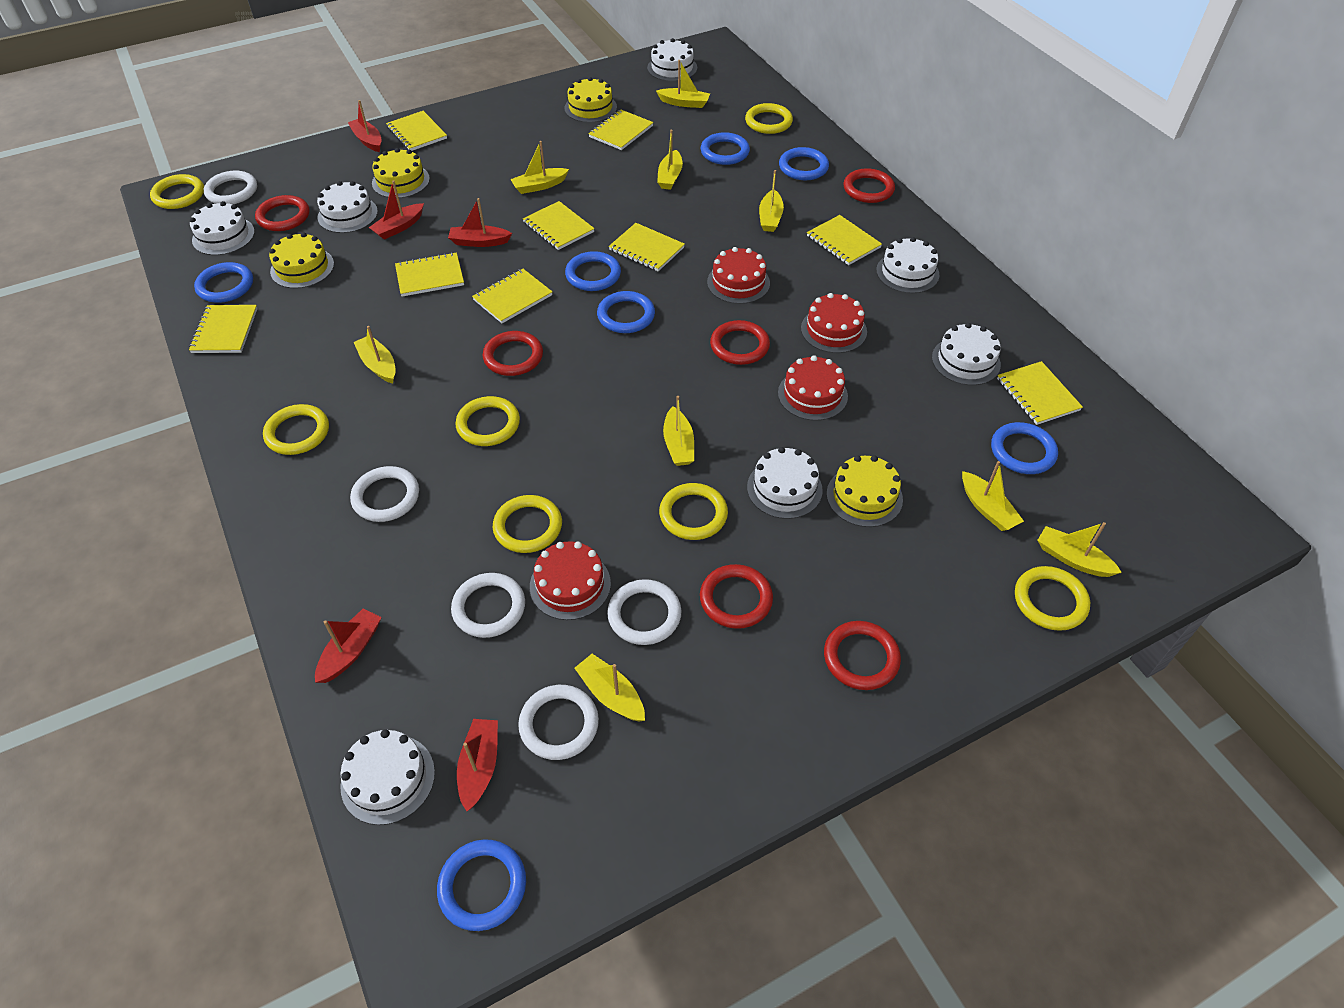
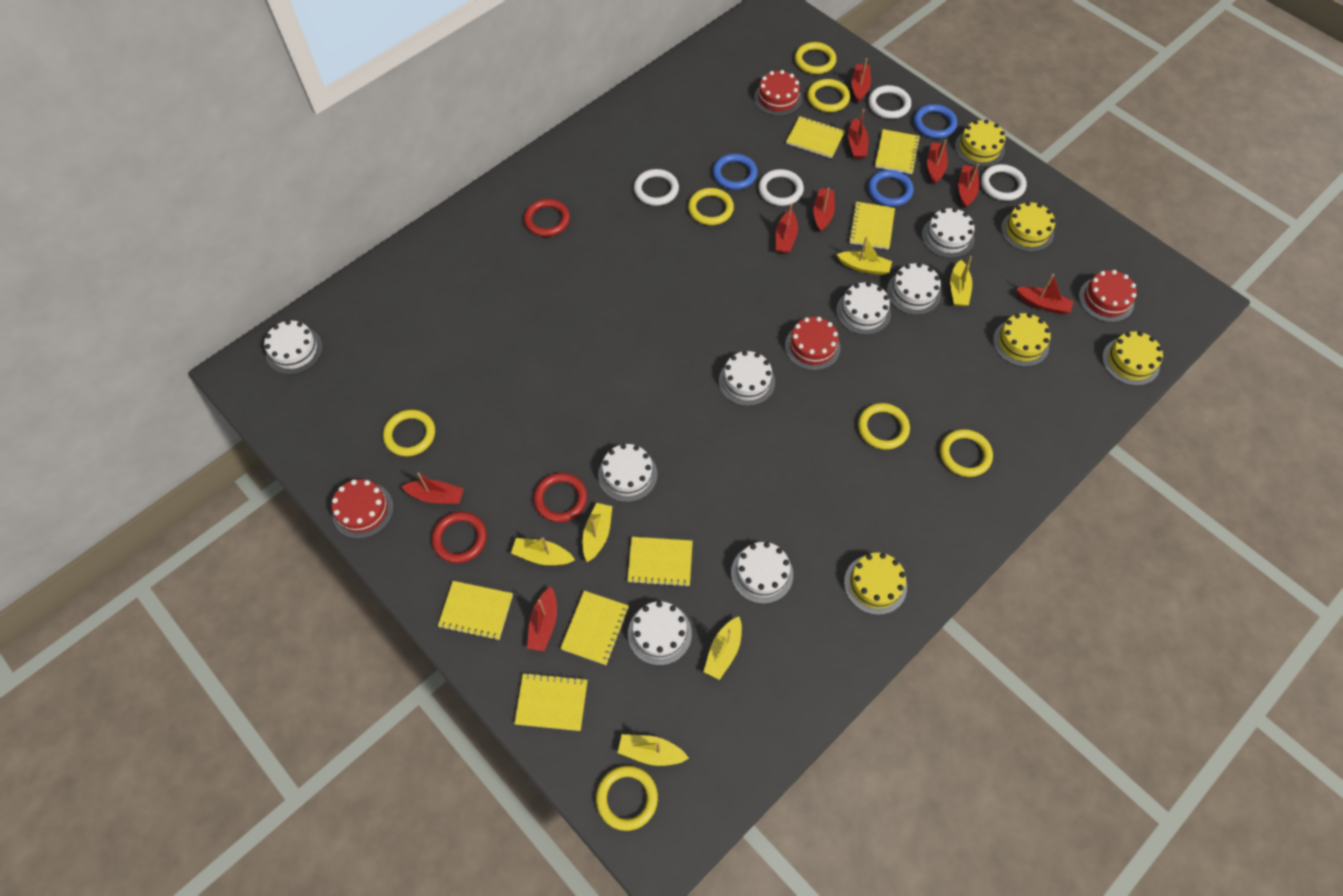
blue ring: [194,262,253,303] [437,839,526,931] [565,251,621,291] [597,291,655,333] [701,132,750,165] [779,147,829,180] [991,422,1058,474] = 7 -> [713,154,757,190] [868,170,914,207] [914,104,957,138] = 3
red boat: [315,608,382,683] [348,100,381,152] [369,180,424,240] [448,198,512,247] [457,719,498,811] = 5 -> [401,472,464,504] [527,587,557,651] [776,203,798,254] [813,188,835,232] [848,109,869,159] [851,58,871,103] [927,140,948,184] [958,163,979,208] [1017,274,1074,314] = 9
red ring: [255,195,309,231] [483,331,543,376] [700,564,773,629] [710,320,770,365] [824,621,901,690] [843,168,895,203] = 6 -> [432,512,487,563] [524,199,570,237] [534,473,587,522] = 3
white cake: [190,201,255,255] [317,181,378,233] [340,729,435,825] [647,38,697,81] [747,447,823,519] [876,237,940,293] [932,323,1001,385] = 7 -> [264,320,323,374] [598,444,657,502] [628,601,692,665] [719,351,775,406] [731,542,793,604] [836,282,891,335] [887,263,941,315] [922,208,975,258] = 8
white ring: [204,170,257,204] [350,466,419,522] [451,573,525,638] [518,685,599,760] [607,579,682,645] = 5 -> [634,169,679,206] [758,169,804,206] [868,85,911,119] [981,164,1027,201] = 4
yellow boat: [354,326,396,384] [510,141,569,194] [575,654,645,722] [656,60,710,108] [657,130,683,190] [663,396,694,466] [759,170,784,232] [962,461,1024,531] [1037,522,1122,577] = 9 -> [511,537,575,565] [583,503,612,562] [618,734,689,766] [704,617,742,680] [836,236,892,275] [950,256,972,306] = 6
yellow cake: [269,232,334,288] [372,148,430,198] [565,77,617,123] [827,455,903,527] = 4 -> [844,553,907,615] [955,119,1005,167] [993,313,1051,367] [1001,202,1055,252] [1102,331,1163,386] = 5
yellow notebook: [189,305,258,353] [386,111,447,151] [395,252,464,297] [472,269,552,323] [523,201,595,250] [588,110,653,150] [609,223,685,271] [807,215,882,265] [997,361,1083,425] = 9 -> [438,581,513,640] [514,672,588,731] [560,591,629,665] [627,537,693,587] [786,116,845,158] [849,202,895,250] [875,129,920,174] = 7

